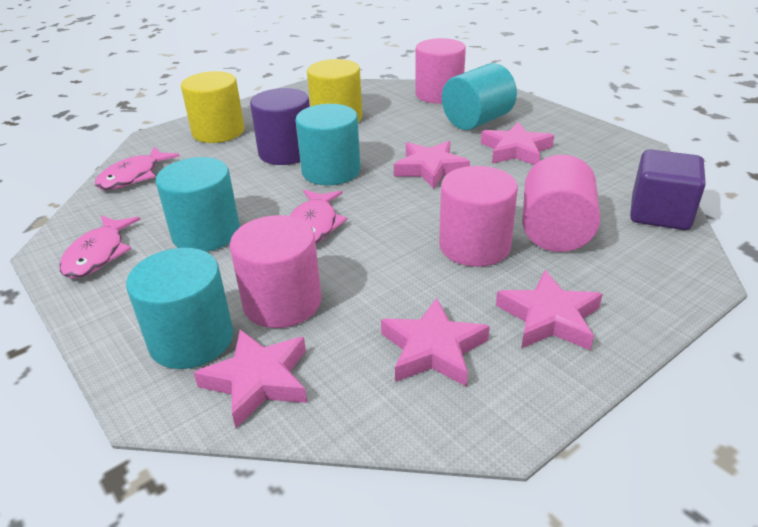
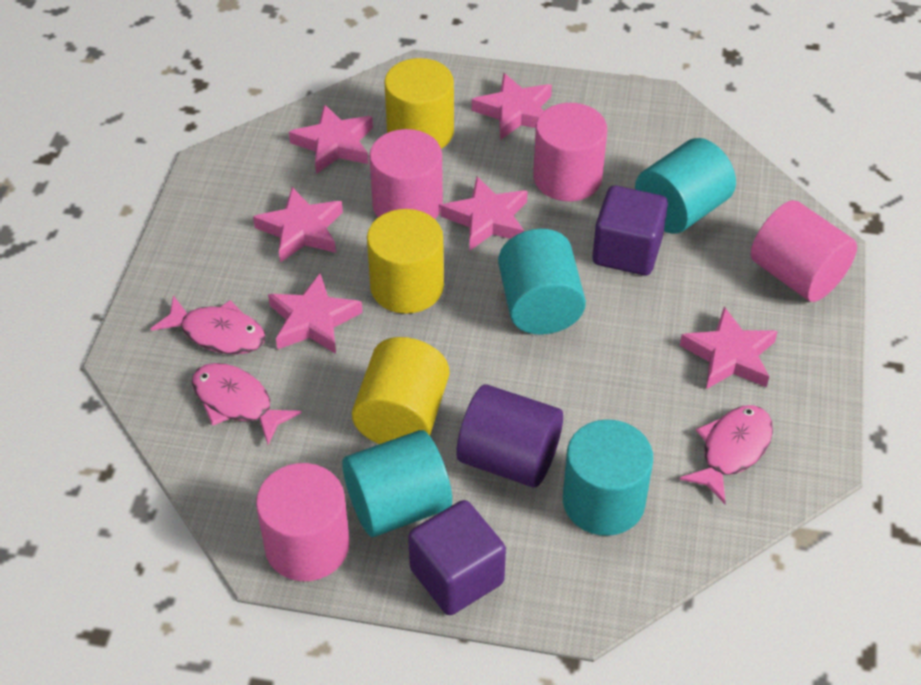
pink star: [194,329,307,428] [381,298,490,387] [394,141,470,188] [481,122,554,165] [496,270,603,351] = 5 -> [253,187,343,263] [268,273,363,354] [289,104,373,174] [441,176,528,251] [472,73,552,140] [680,306,778,389] = 6
purple cube: [630,149,706,230] = 1 -> [408,500,506,615] [592,186,668,275] = 2
yellow cylinder: [181,71,245,143] [307,59,362,122] = 2 -> [352,337,449,444] [367,209,444,314] [384,58,454,149] = 3

